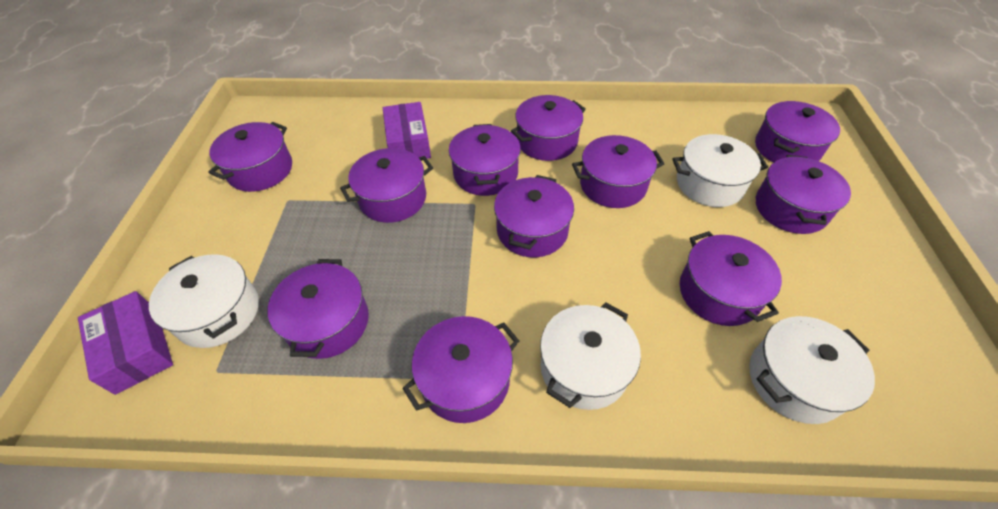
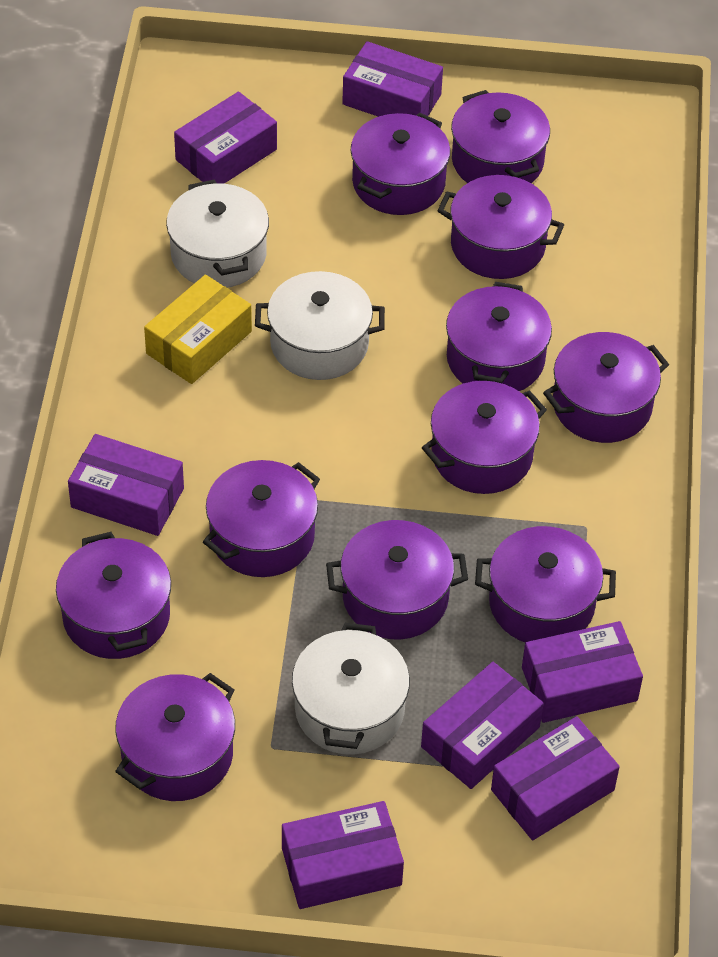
purple box: [78,291,173,395] [383,102,431,159] = 2 -> [68,434,184,536] [174,92,277,184] [282,801,404,909] [342,41,443,117] [421,662,544,789] [491,716,620,840] [522,621,643,723] = 7
white pot: [149,254,259,348] [540,302,641,410] [672,134,768,207] [749,316,875,424] = 4 -> [166,179,269,288] [255,271,385,380] [292,623,410,755] = 3
yellow box: none = 0 -> [144,275,252,384] = 1

